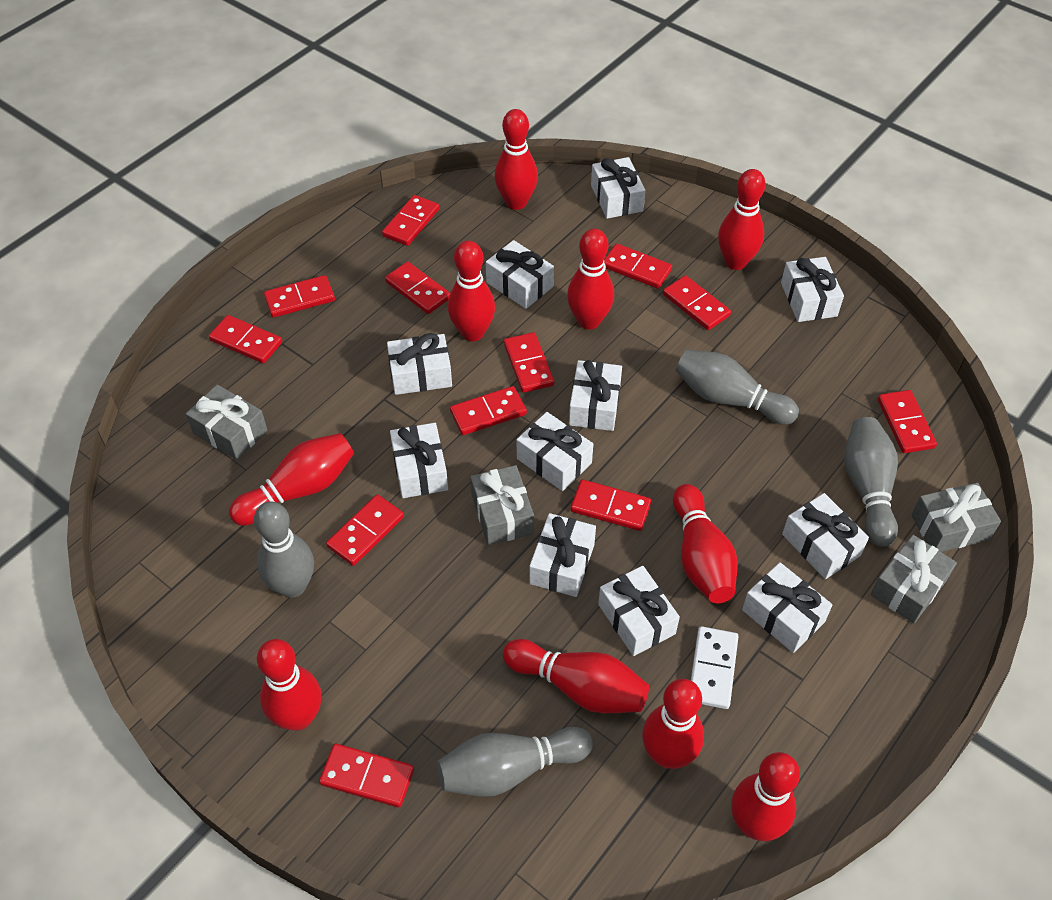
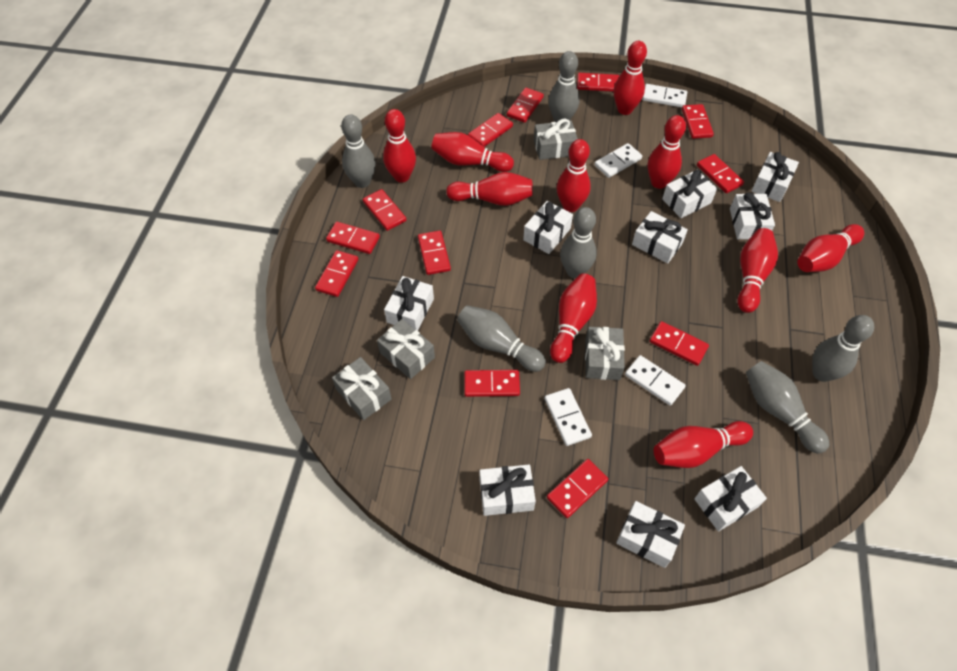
grey bowling pin: [254,502,314,598] [437,727,593,797] [675,350,799,425] [844,417,898,547] = 4 -> [341,115,376,188] [457,305,546,372] [548,51,580,122] [560,207,597,278] [746,361,829,454] [812,315,874,382] = 6
white domino: [691,626,739,709] = 1 -> [545,388,592,446] [594,143,642,178] [625,355,686,406] [642,84,687,107] = 4
white gift: [387,333,452,395] [390,423,448,498] [486,240,554,309] [517,412,593,491] [529,513,596,597] [569,360,622,431] [591,157,646,219] [598,566,680,656] [742,562,833,653] [781,257,844,322] [782,493,869,579] = 11 -> [384,276,434,331] [479,465,536,516] [523,201,573,254] [616,501,685,568] [632,211,688,264] [662,169,717,218] [694,466,767,531] [730,193,775,239] [752,152,799,202] = 9

